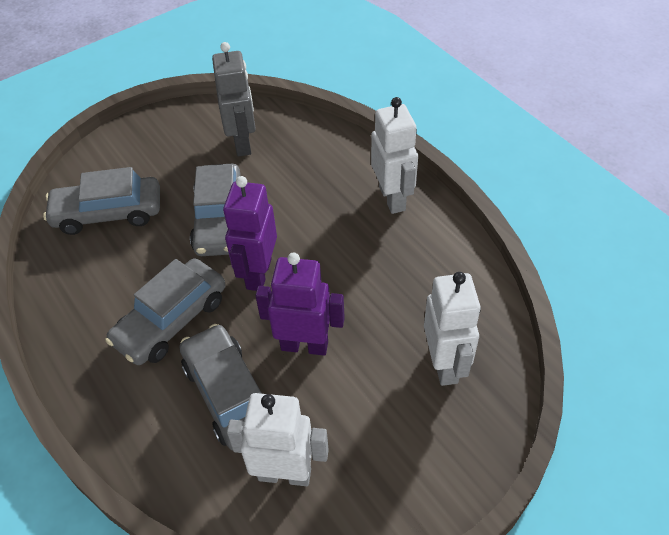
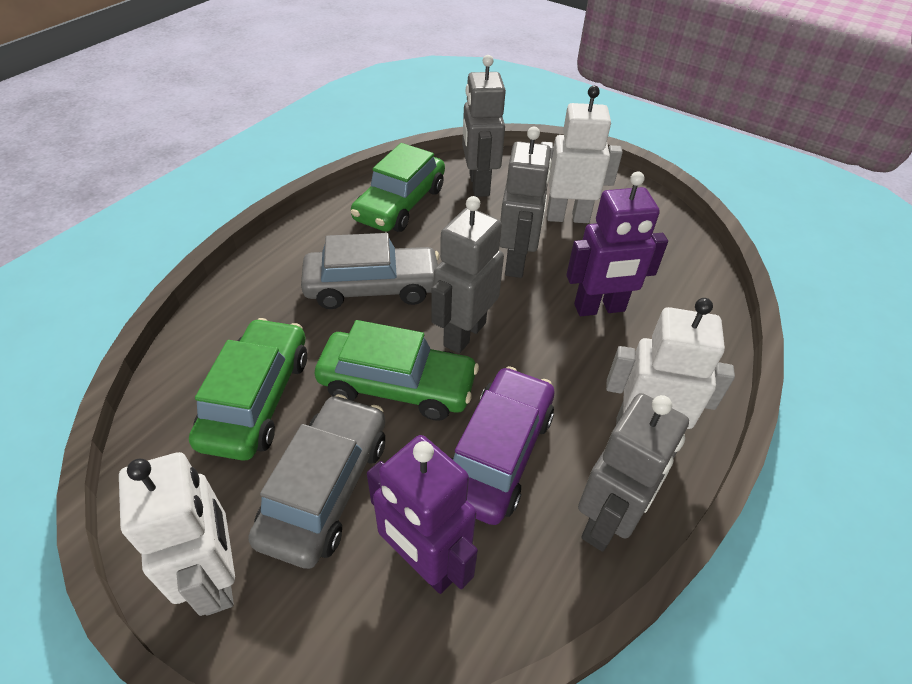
green car: none = 0 -> [189,318,307,461] [314,320,479,421] [351,143,445,232] = 3
grey car: [43,167,160,235] [105,258,225,365] [180,324,262,451] [190,164,241,256] = 4 -> [248,394,385,569] [301,233,439,309] = 2
grey robot: [212,42,256,156] = 1 -> [432,196,504,354] [462,55,506,197] [500,127,552,278] [578,393,689,552] = 4
purple car: none = 0 -> [451,366,554,525] = 1

